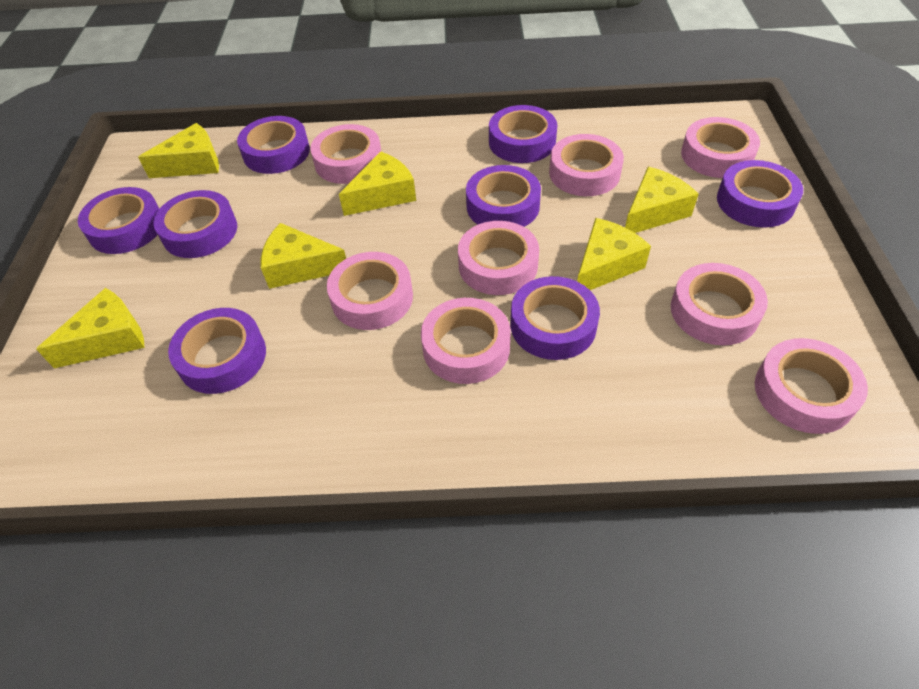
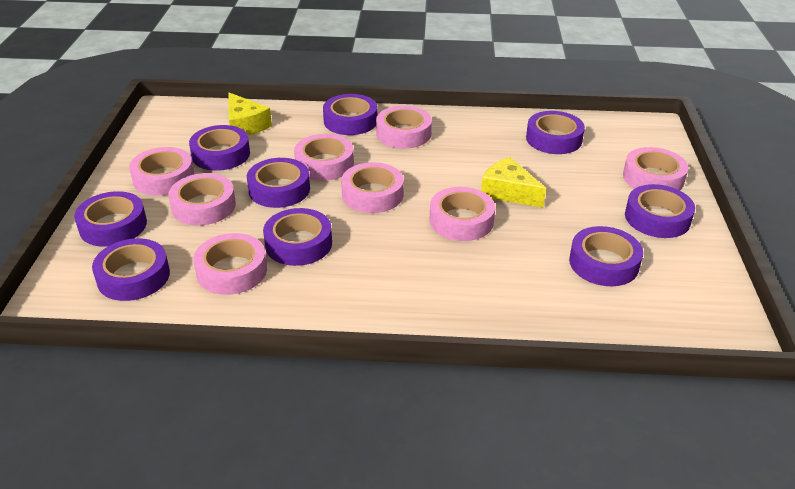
purple tape: [78,187,159,254] [153,190,237,258] [168,308,266,394] [237,116,310,174] [466,165,541,227] [489,105,557,163] [510,276,600,360] [717,160,803,228] = 8 -> [74,191,147,247] [92,238,170,301] [189,125,250,171] [247,158,310,208] [263,208,332,266] [323,94,377,135] [526,111,585,154] [569,226,643,286] [625,184,695,238] = 9
yellow cheese: [36,288,145,368] [138,123,219,178] [261,223,346,289] [339,151,416,216] [577,218,651,290] [625,167,699,233] = 6 -> [229,93,272,136] [481,157,546,208] = 2

